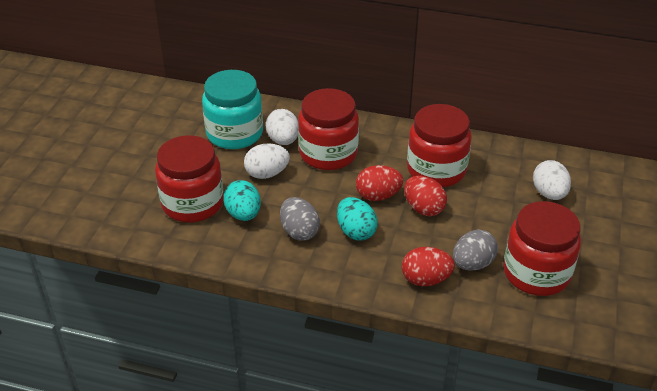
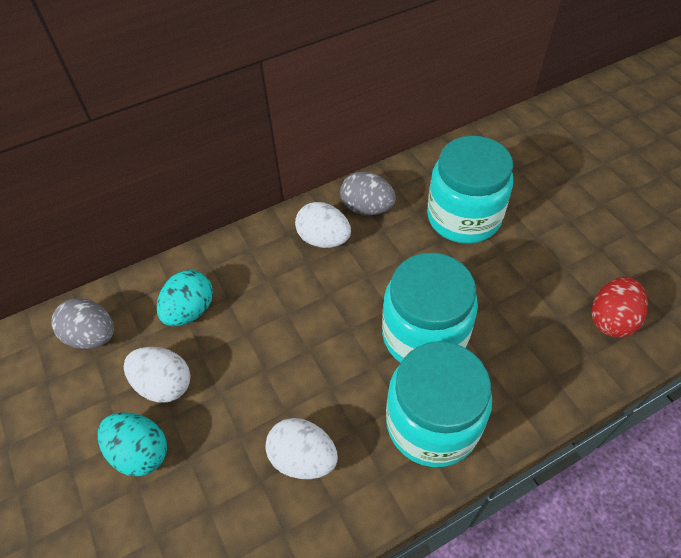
red egg: [356,165,403,201] [402,247,455,286] [404,176,447,216] = 3 -> [592,277,648,338] = 1
red jar: [155,135,224,222] [298,88,359,170] [407,104,472,187] [503,201,581,296] = 4 -> none = 0
turquoise jar: [202,70,263,149] = 1 -> [382,253,478,363] [386,341,492,467] [427,136,513,244] = 3

